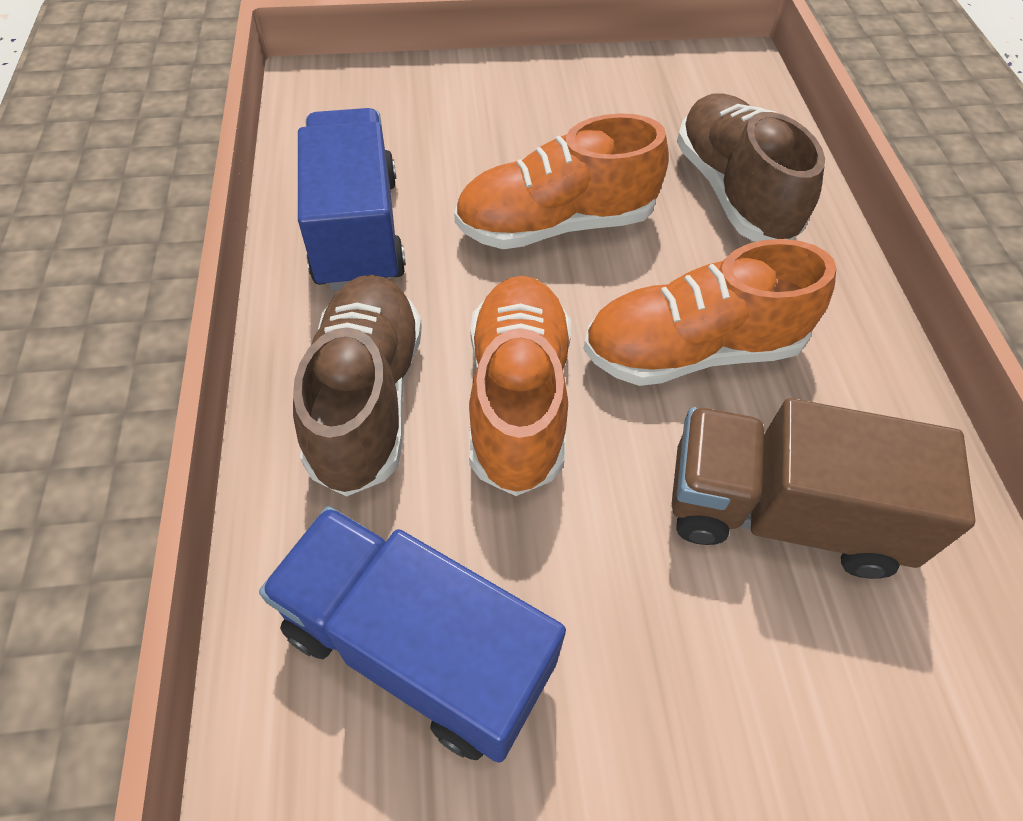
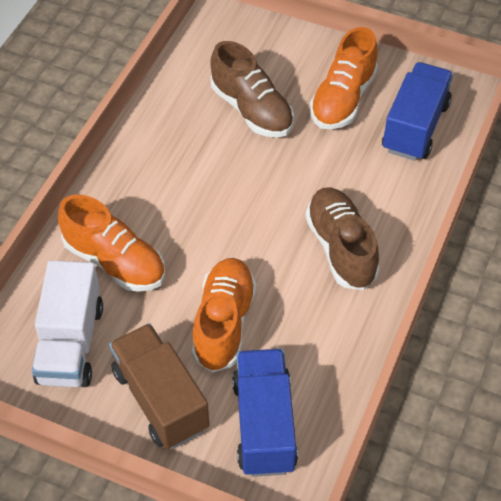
white truck: none = 0 -> [32,260,103,387] = 1

